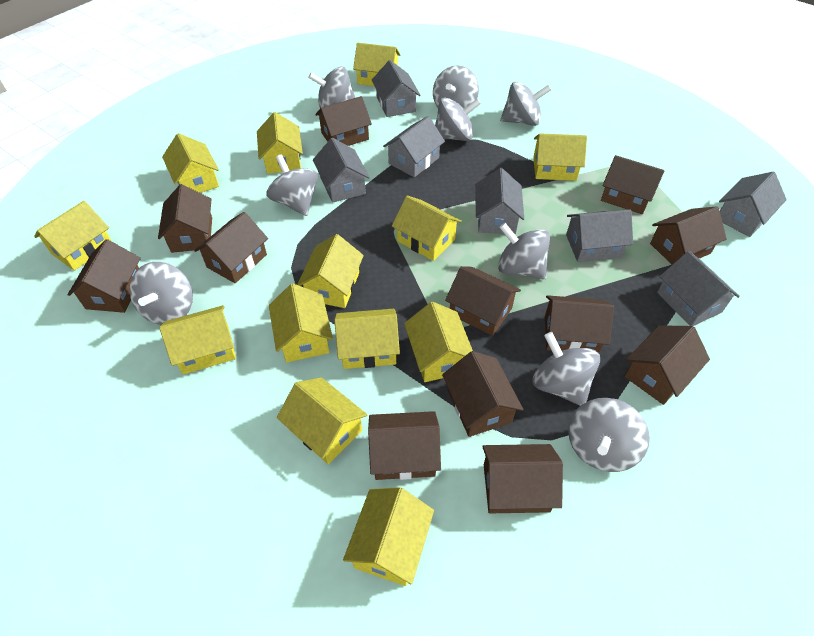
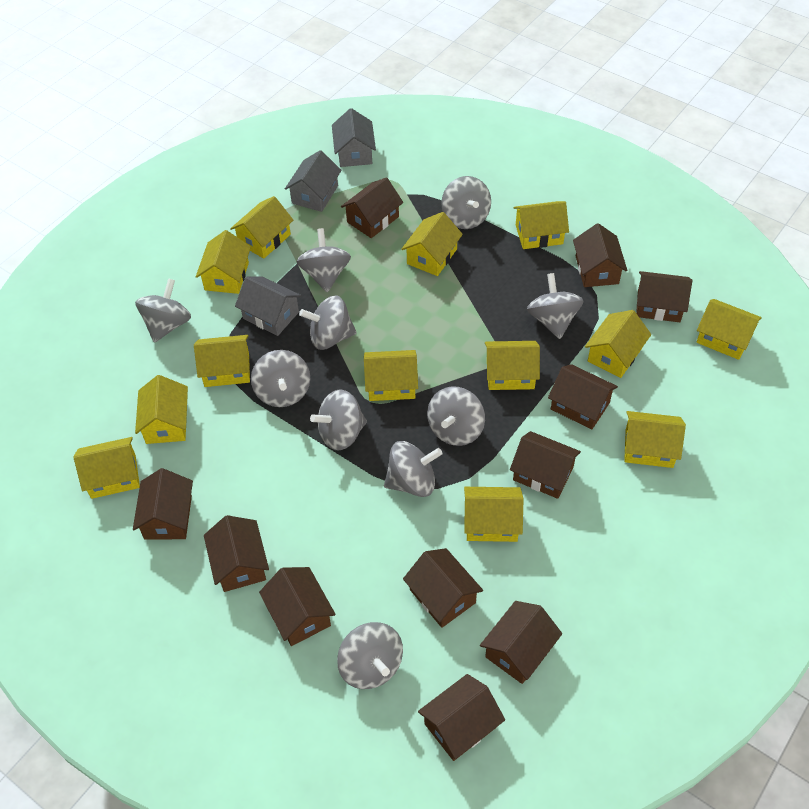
brown house: [68,239,141,313] [158,184,212,253] [194,212,268,283] [315,96,372,146] [368,411,441,480] [442,351,524,437] [445,266,521,336] [482,444,563,513] [545,295,614,353] [601,155,665,214] [624,325,710,405] [650,206,727,265] = 12 -> [133,468,193,540] [204,515,269,592] [259,567,336,646] [341,177,403,238] [403,548,483,628] [418,674,505,761] [480,601,562,684] [510,431,581,499] [548,364,618,430] [573,223,627,287] [636,271,692,322] = 11
grey house: [313,138,370,203] [372,60,421,117] [383,116,445,177] [475,168,524,234] [566,210,633,262] [657,251,740,326] [719,172,787,237] = 7 -> [235,277,302,336] [285,150,342,212] [332,108,376,167] = 3
grey spinning top: [130,262,193,325] [266,154,318,216] [308,67,355,108] [433,66,479,109] [435,97,481,141] [498,223,550,280] [500,82,551,126] [532,332,600,406] [568,398,650,472] = 9 -> [135,278,191,343] [251,350,310,407] [297,228,351,292] [299,295,357,350] [310,390,367,450] [337,622,403,689] [384,441,442,497] [427,386,485,446] [441,176,491,229] [527,273,584,339] = 10

